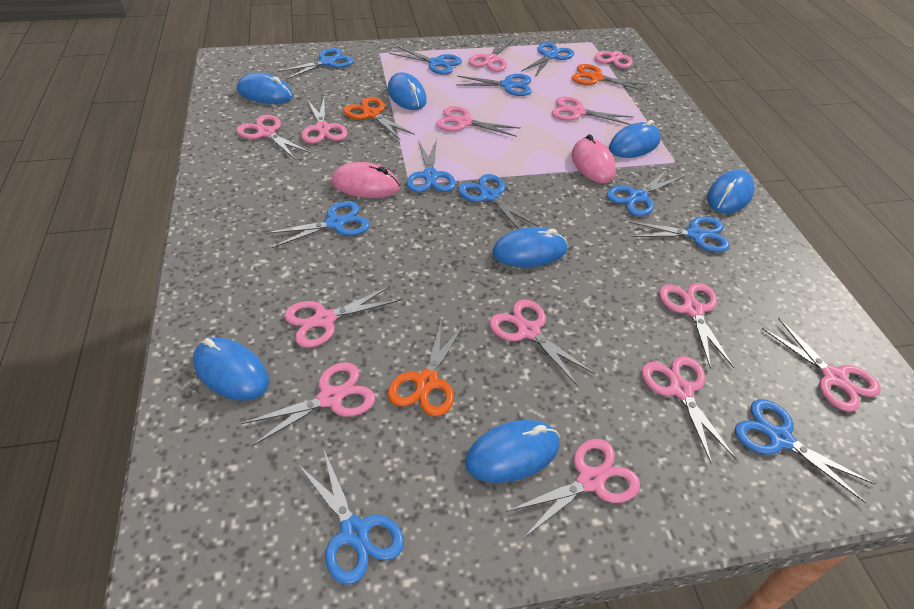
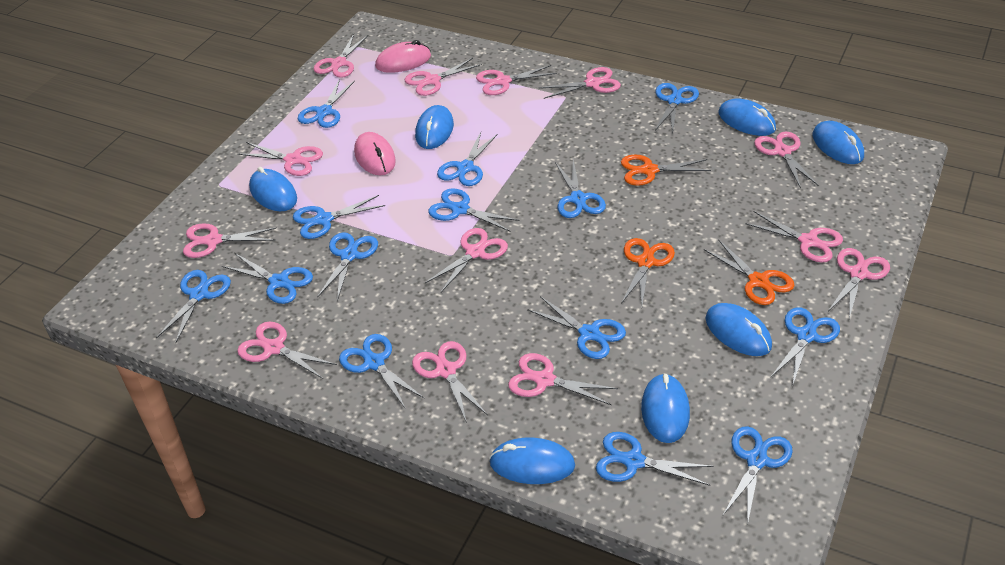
blue scissors: [265,201,370,248] [278,48,353,80] [297,450,404,585] [389,46,462,75] [407,139,456,192] [456,74,532,96] [458,174,539,229] [521,42,574,77] [607,168,684,216] [629,216,730,252] [735,399,875,503] = 11 -> [156,270,231,342] [222,253,313,304] [293,195,385,239] [298,79,355,128] [317,232,378,301] [339,334,425,409] [428,189,520,232] [437,132,498,186] [527,296,626,359] [555,160,606,218] [596,432,714,486] [655,83,699,133] [723,426,793,526] [771,307,840,387] = 14

